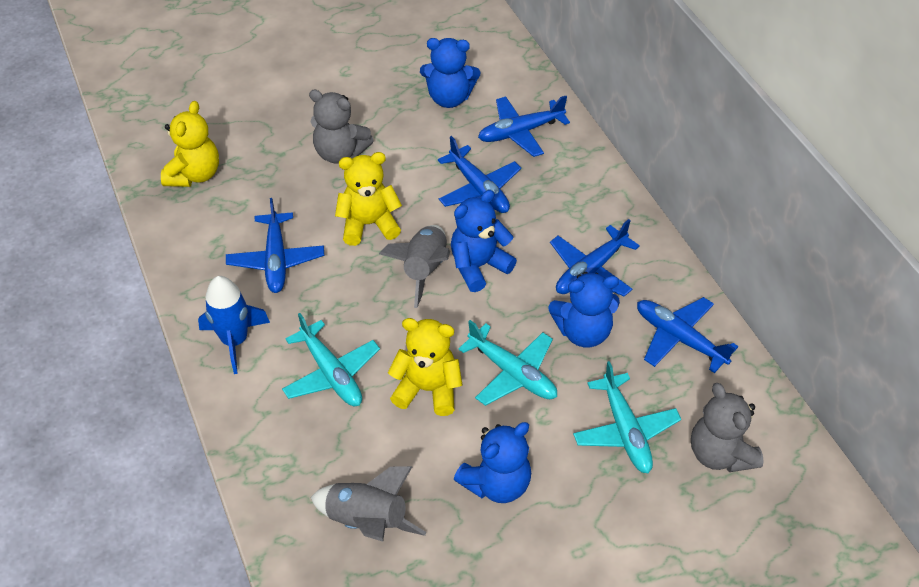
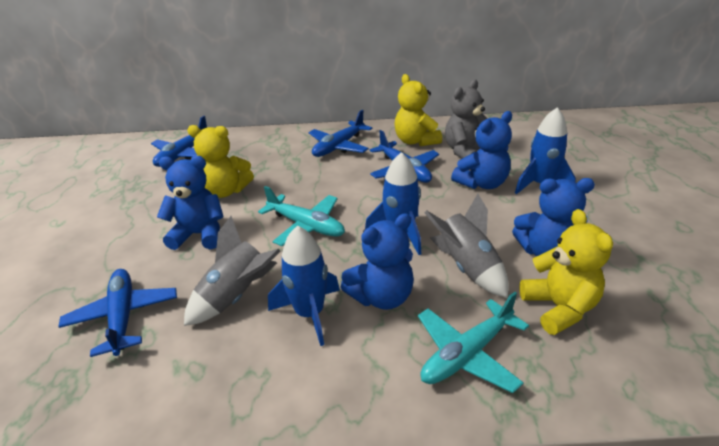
blue plane: [226,198,324,293] [438,136,521,213] [478,96,570,157] [550,219,640,297] [637,297,738,373] = 5 -> [58,269,177,357] [151,116,207,167] [309,110,372,157] [370,130,439,183] = 4
blue rocket: [198,276,270,374] = 1 -> [268,226,340,346] [365,152,421,255] [515,107,576,194] = 3
grey teddy bear: [309,90,374,163] [691,383,764,472] = 2 -> [445,80,487,159] = 1
turquoise plane: [282,313,380,406] [458,320,557,406] [573,361,681,473] = 3 -> [258,186,345,246] [418,292,529,393] = 2

